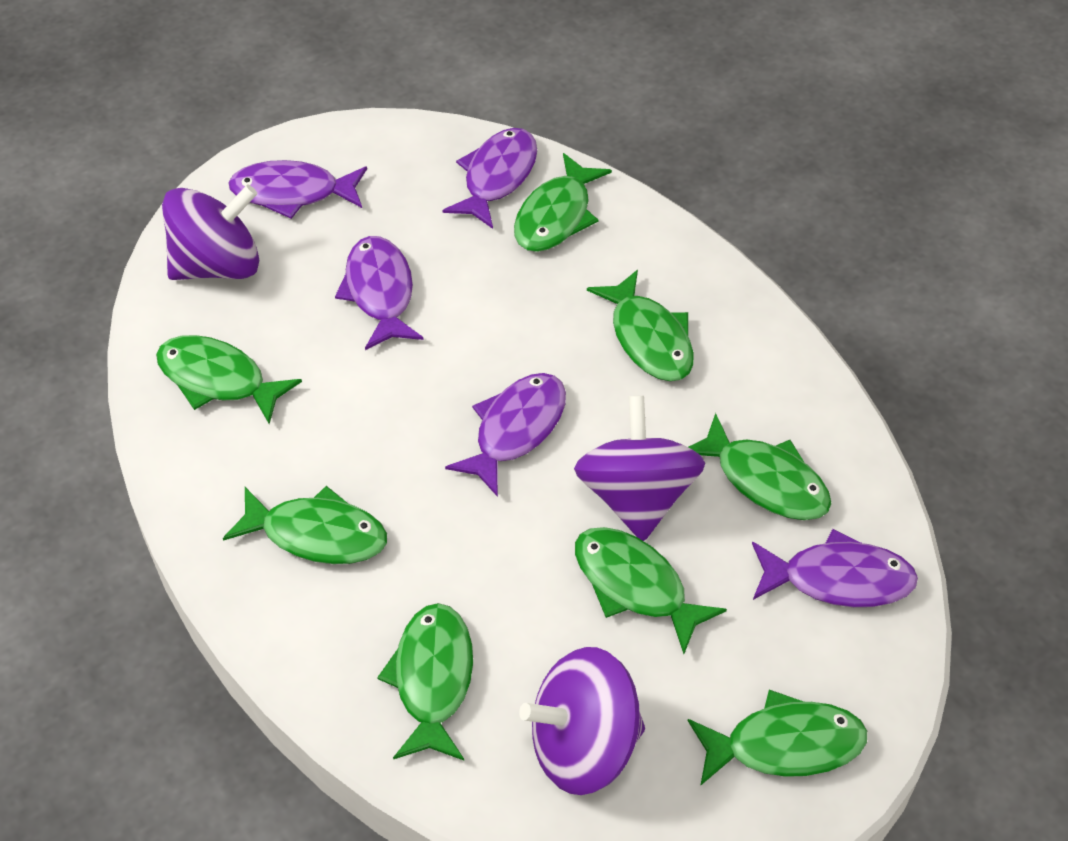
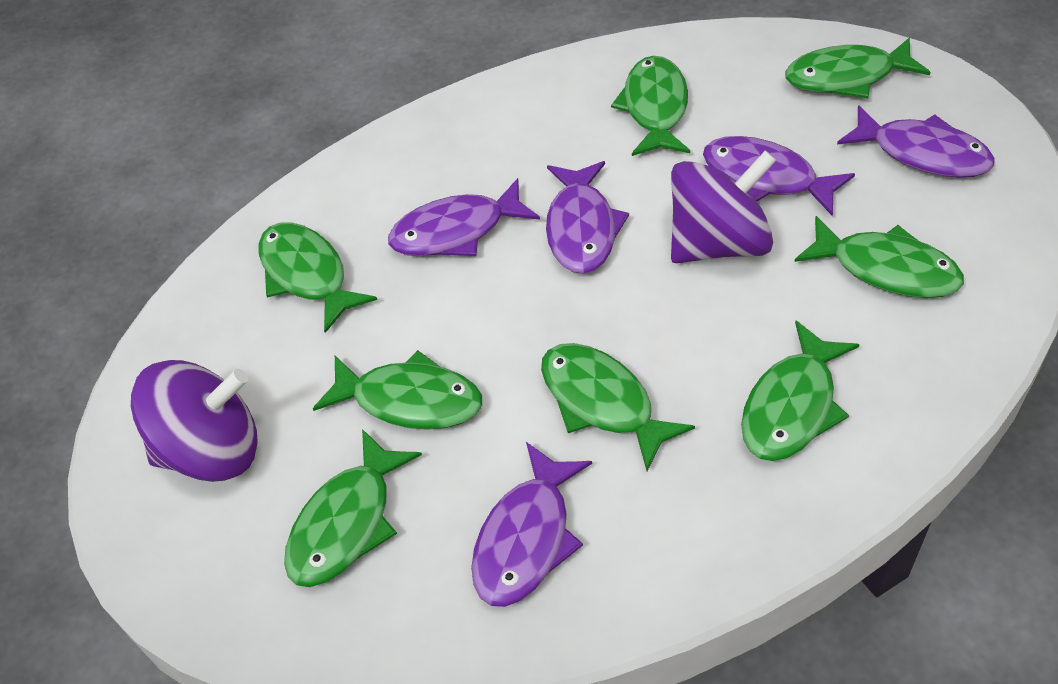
purple spinning top: [162,184,259,280] [519,647,645,795] [574,396,705,541] = 3 -> [131,360,258,482] [671,150,776,263] = 2

